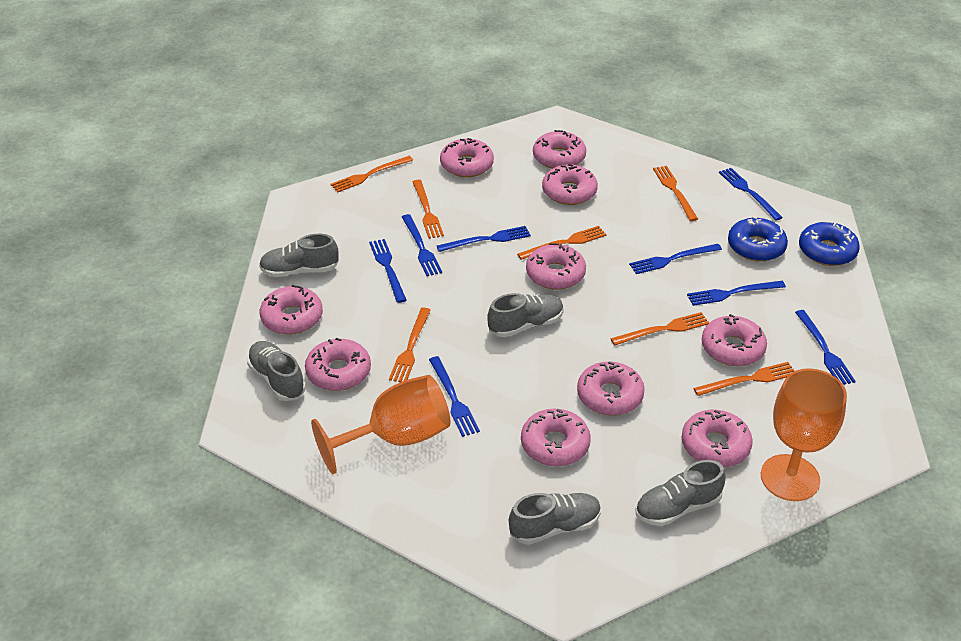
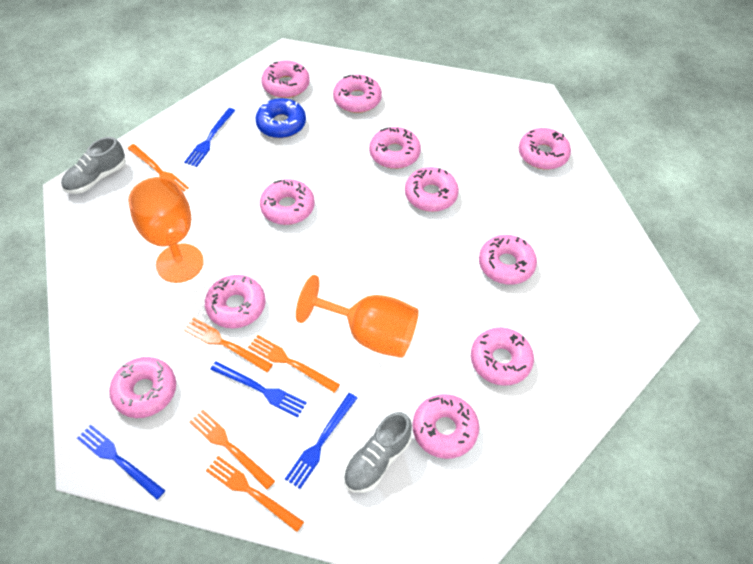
blue donut: [728,216,788,262] [799,221,860,266] = 2 -> [255,98,306,138] = 1
blue fork: [369,239,406,303] [402,214,442,276] [429,356,480,437] [437,226,531,252] [629,244,722,274] [687,281,786,306] [719,168,783,221] [795,310,856,385] = 8 -> [77,424,165,500] [184,108,236,167] [210,361,307,417] [285,393,357,489] = 4
grey shoe: [247,341,306,401] [259,234,339,277] [487,293,564,337] [509,493,601,545] [635,460,726,526] = 5 -> [61,137,126,194] [344,412,412,493] = 2
orange fork: [330,156,413,192] [389,308,431,382] [412,180,444,239] [517,226,607,260] [610,312,709,346] [653,166,698,221] [693,362,794,396] = 7 -> [127,144,189,191] [183,317,273,372] [189,409,275,489] [206,456,304,532] [248,335,340,393] = 5
pink donut: [260,285,323,335] [305,338,371,391] [440,138,494,177] [521,409,591,466] [526,243,586,290] [533,130,586,169] [542,164,598,205] [577,362,645,416] [682,410,753,467] [702,314,767,366] = 10 -> [109,357,176,418] [205,275,266,329] [260,179,315,225] [261,60,310,98] [333,74,382,113] [369,127,421,169] [405,167,459,212] [412,394,479,459] [471,327,534,386] [479,235,537,285] [519,128,571,170] = 11

